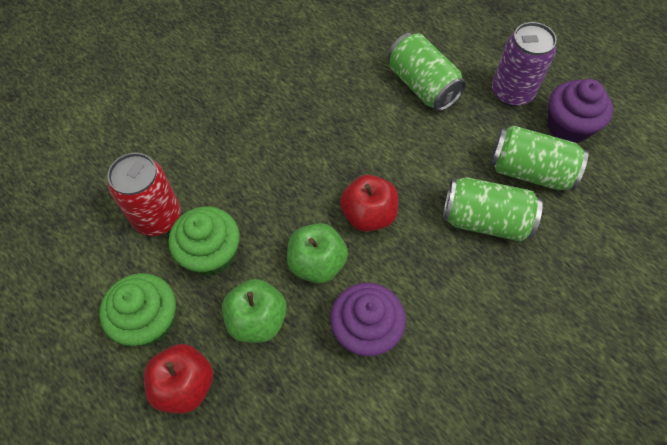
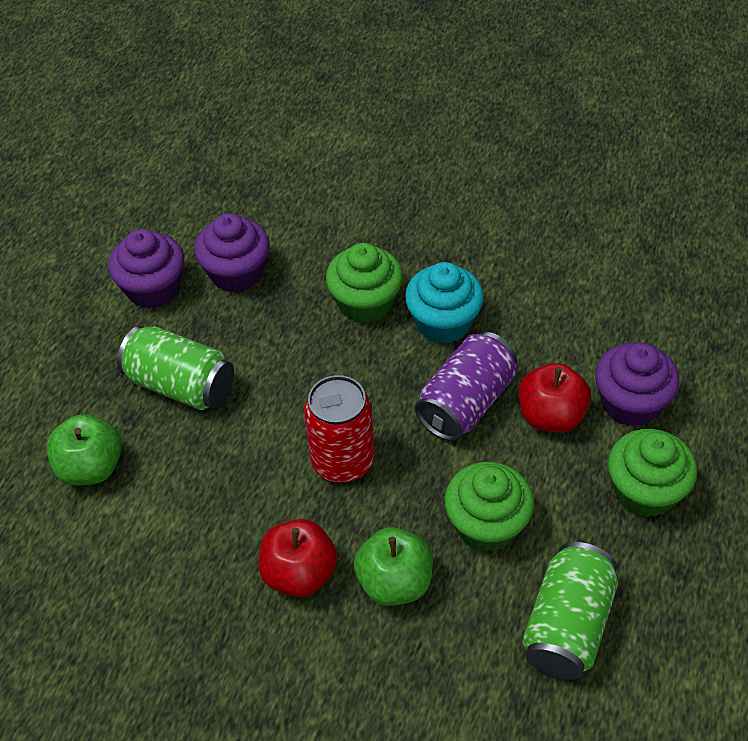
green can: [388,33,466,111] [443,177,543,241] [490,125,588,190] = 3 -> [117,326,234,410] [522,542,618,680] = 2
green cupcake: [99,273,176,346] [168,206,240,276] = 2 -> [326,243,403,324] [444,462,534,552] [608,429,697,518] = 3
purple cupcake: [330,283,406,356] [547,79,613,143] = 2 -> [108,229,184,309] [194,213,270,293] [595,343,679,427] = 3
turquoise cupcake: none = 0 -> [405,262,484,344] = 1

